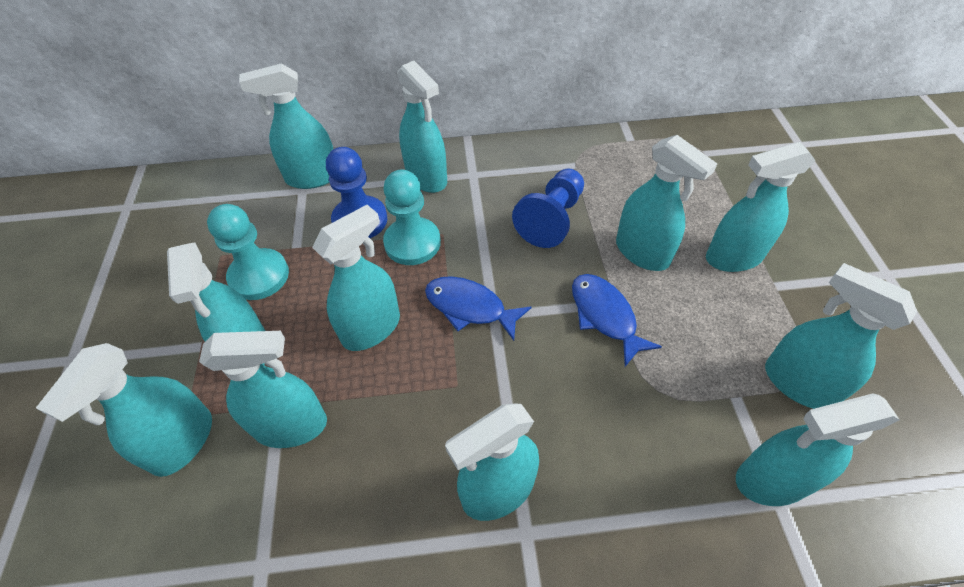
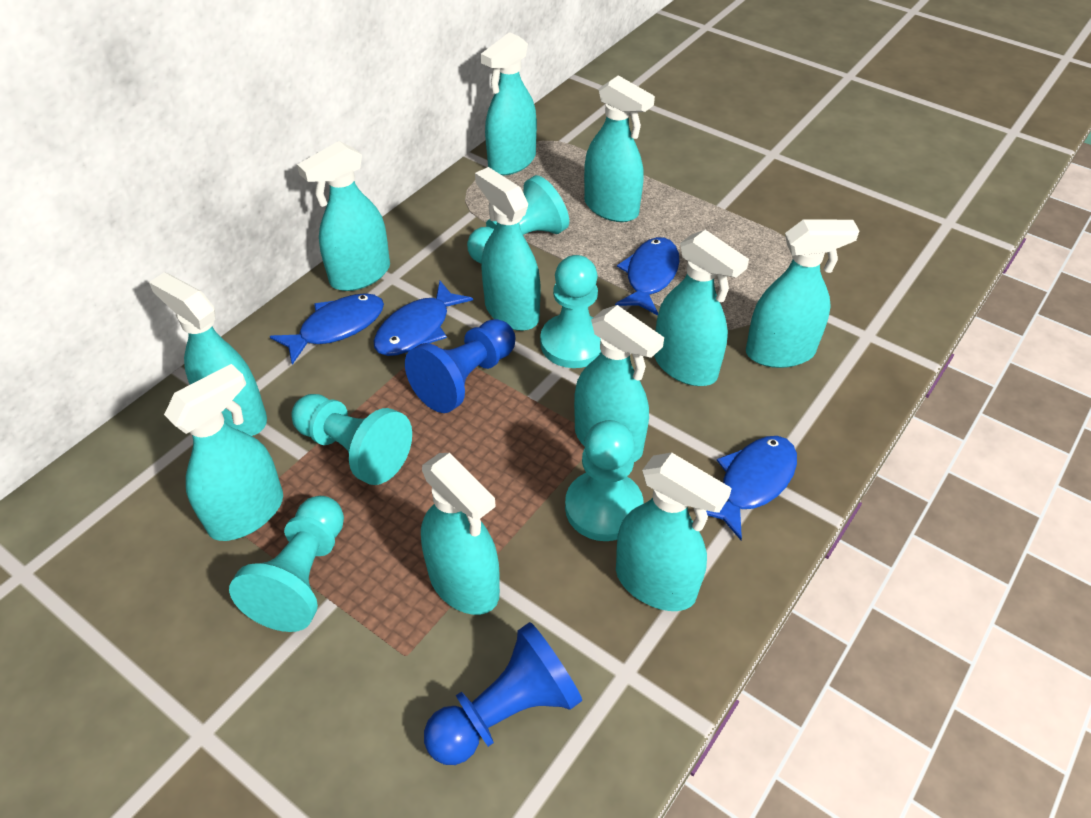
blue fish: [425,276,531,341] [572,274,662,367] = 2 -> [270,293,384,365] [374,281,473,356] [615,237,680,315] [706,436,797,540] = 4
turquoise pawn: [207,204,289,300] [383,170,441,265] = 2 -> [229,496,344,632] [291,394,412,485] [467,175,569,263] [540,255,601,368] [565,420,644,541] = 5

